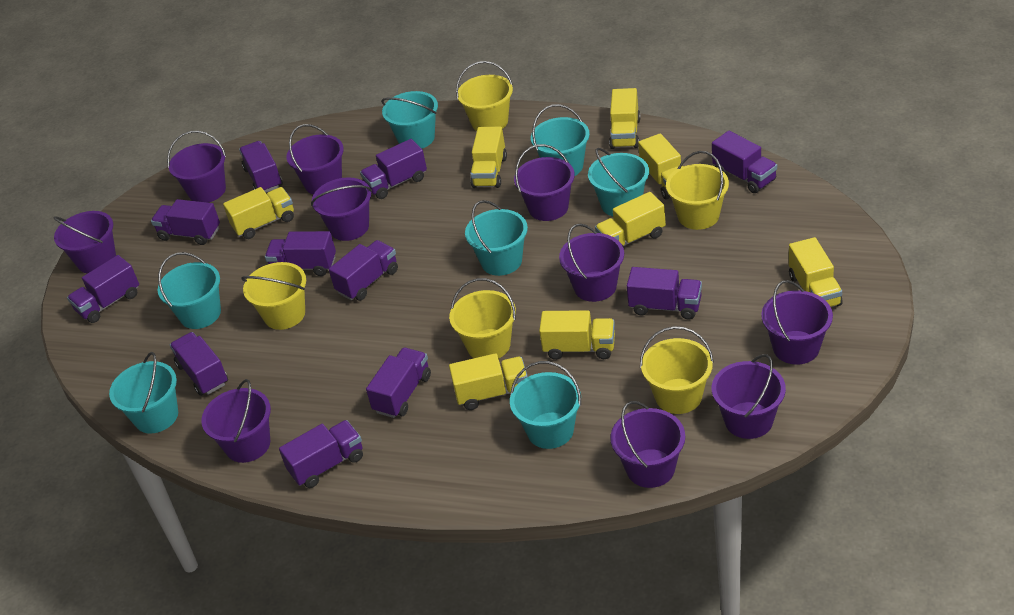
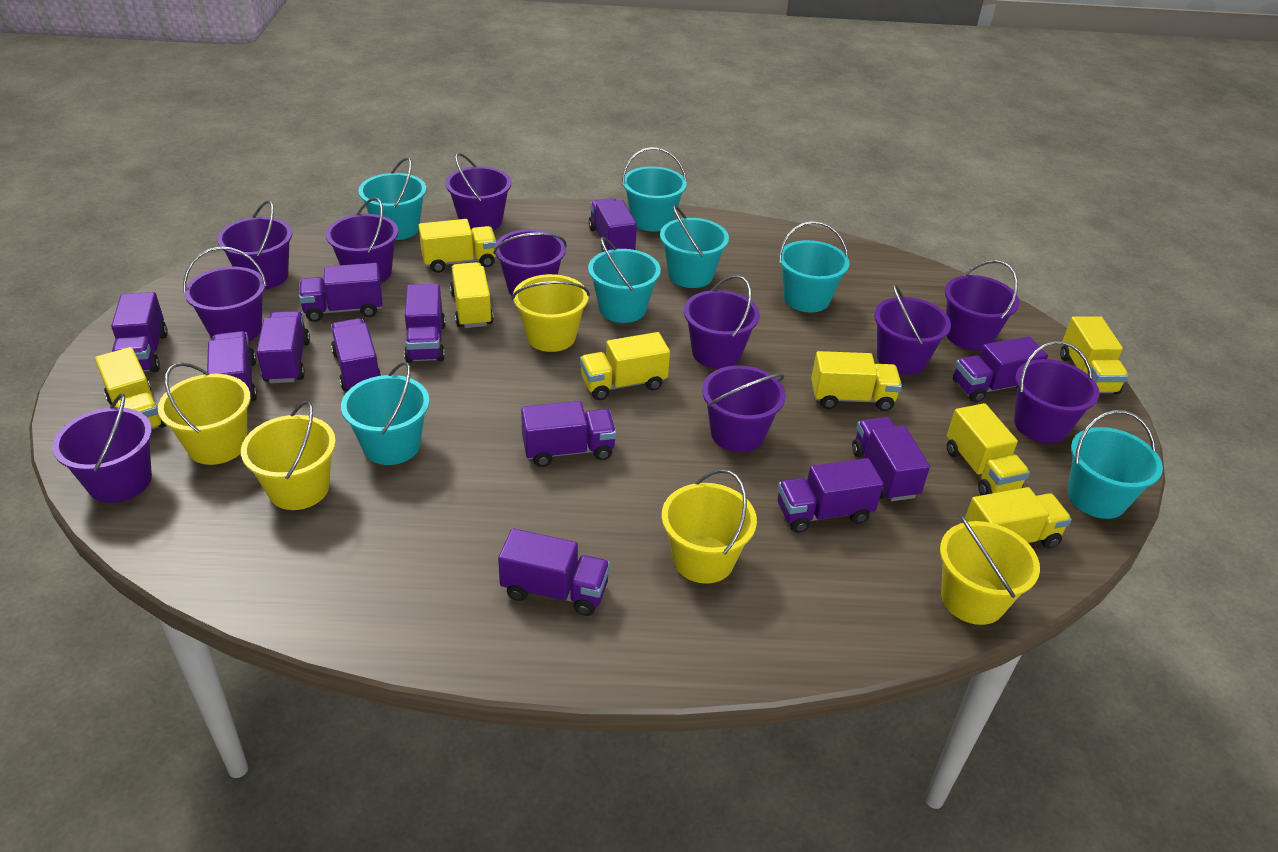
purple bucket: [54,211,116,274] [167,131,226,203] [201,379,271,463] [287,124,344,194] [311,177,372,241] [514,144,575,221] [559,224,624,302] [610,401,685,488] [712,354,786,439] [761,280,833,365] = 10 -> [52,393,152,503] [183,247,267,342] [217,200,292,289] [326,197,398,283] [445,153,511,230] [493,229,567,296] [684,275,760,368] [702,366,786,452] [874,284,951,375] [945,260,1020,350] [1014,341,1100,443] = 11
purple truck: [67,255,139,323] [151,199,220,245] [170,332,228,396] [239,141,283,193] [265,231,336,276] [279,420,363,488] [329,240,398,301] [360,139,427,199] [366,348,431,418] [627,267,702,320] [712,131,777,193] = 11 -> [111,292,168,372] [207,331,257,401] [256,311,310,383] [299,263,383,322] [331,318,382,391] [404,284,446,363] [498,528,610,616] [521,401,617,467] [588,198,637,252] [778,458,883,533] [852,417,930,501] [953,336,1048,403] = 12

